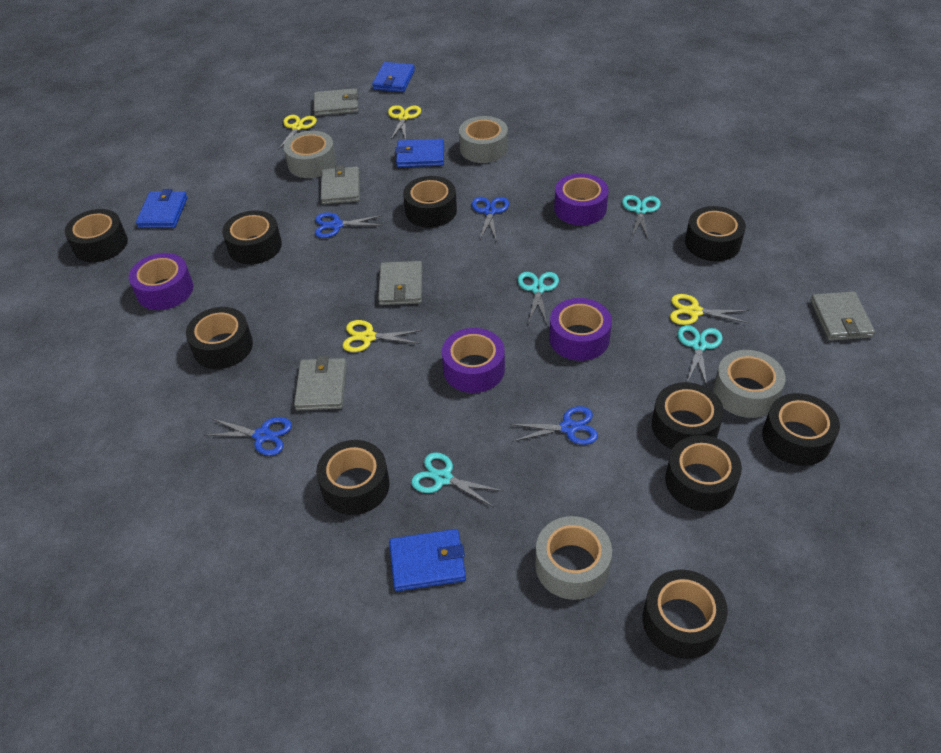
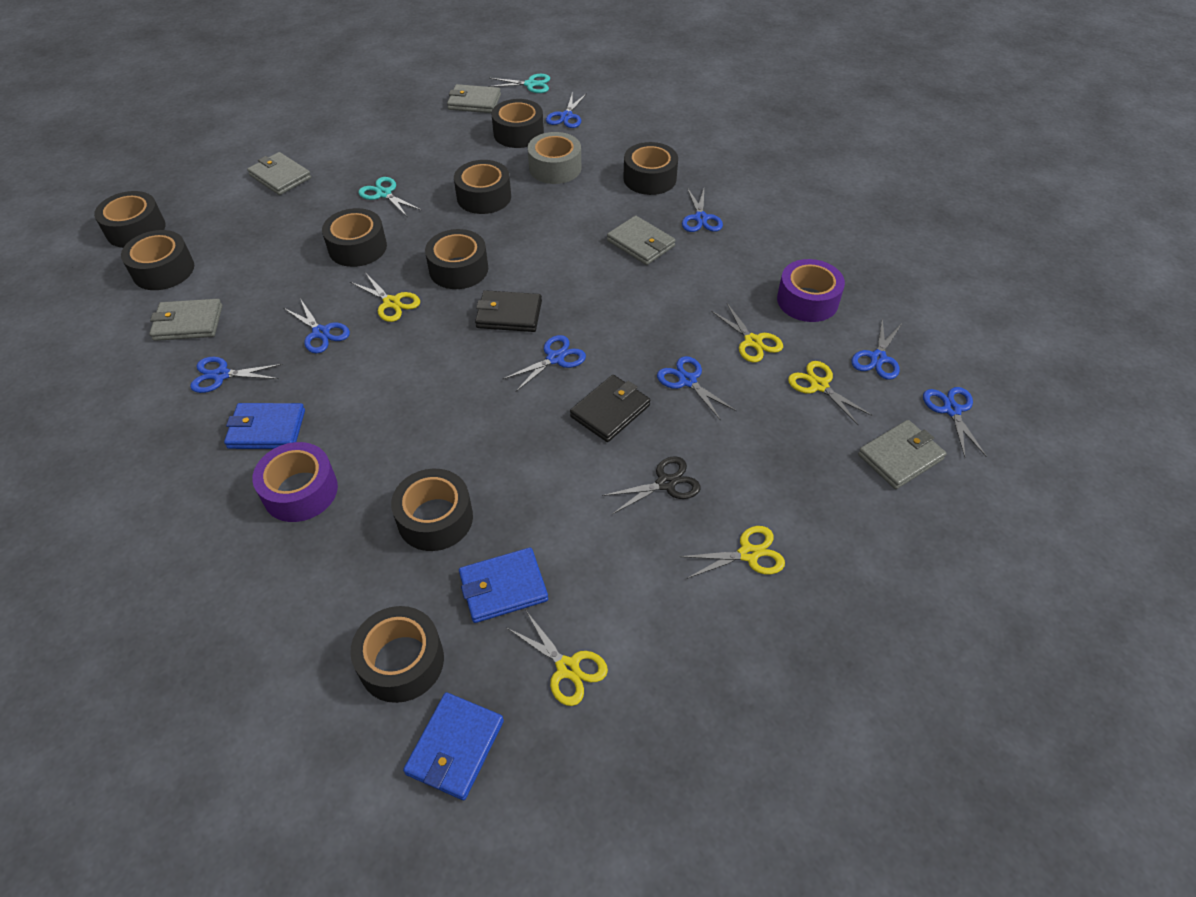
black scissors: none = 0 -> [602,456,701,514] = 1
black tape: [65,209,128,262] [186,307,253,369] [222,211,282,264] [316,440,390,515] [403,176,457,228] [642,570,728,659] [652,382,724,449] [665,435,742,511] [685,206,746,261] [762,393,840,466] = 10 -> [94,191,166,248] [121,230,194,290] [322,208,387,267] [350,606,444,703] [391,469,473,551] [425,229,488,289] [454,160,511,214] [491,99,544,148] [623,142,678,195] = 9
black wallet: none = 0 -> [475,290,542,332] [570,375,650,442] = 2
blue scissors: [204,417,292,456] [315,212,383,238] [472,197,509,242] [509,406,598,445] = 4 -> [190,357,283,393] [283,300,350,353] [502,335,586,392] [546,92,587,128] [657,356,737,421] [682,188,723,232] [851,317,902,380] [923,387,987,457] = 8
blue wallet: [136,189,188,228] [372,62,415,92] [389,529,466,591] [395,139,444,167] = 4 -> [224,403,305,449] [403,692,504,800] [459,547,548,623] = 3
grey tape: [284,131,336,178] [459,116,508,163] [535,516,612,600] [713,350,786,418] = 4 -> [528,132,581,184] = 1
purple tape: [129,253,193,310] [442,328,505,393] [549,298,612,361] [554,173,609,225] = 4 -> [252,442,338,522] [777,259,845,322] = 2
turquoise scissors: [411,452,503,507] [518,272,559,324] [622,195,661,241] [678,325,722,387] = 4 -> [359,177,421,216] [488,74,550,93] = 2
yellow scissors: [278,115,317,150] [343,320,422,352] [388,105,421,140] [670,294,749,325] = 4 -> [350,272,420,322] [507,611,608,706] [679,526,785,579] [711,303,783,363] [788,361,873,425] = 5

